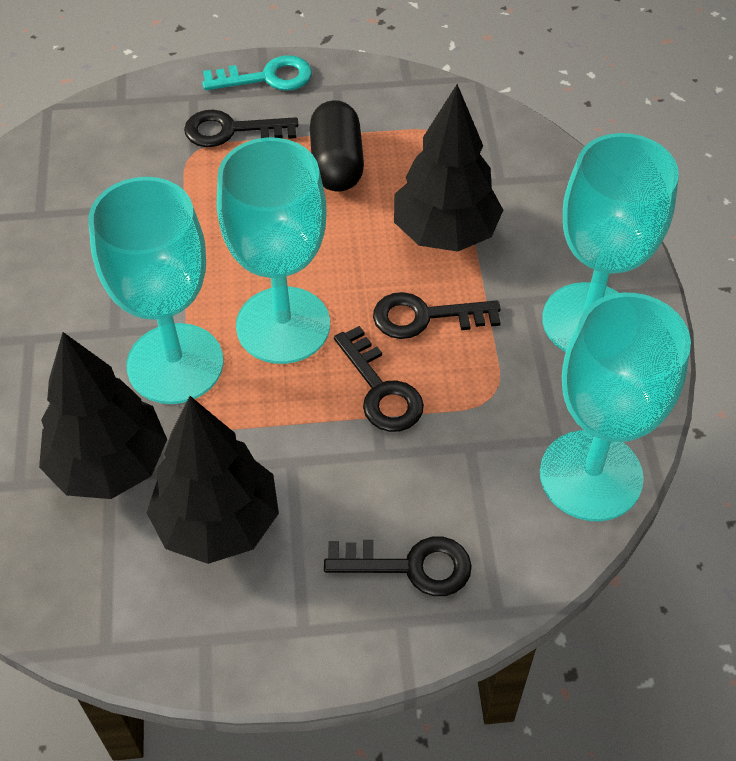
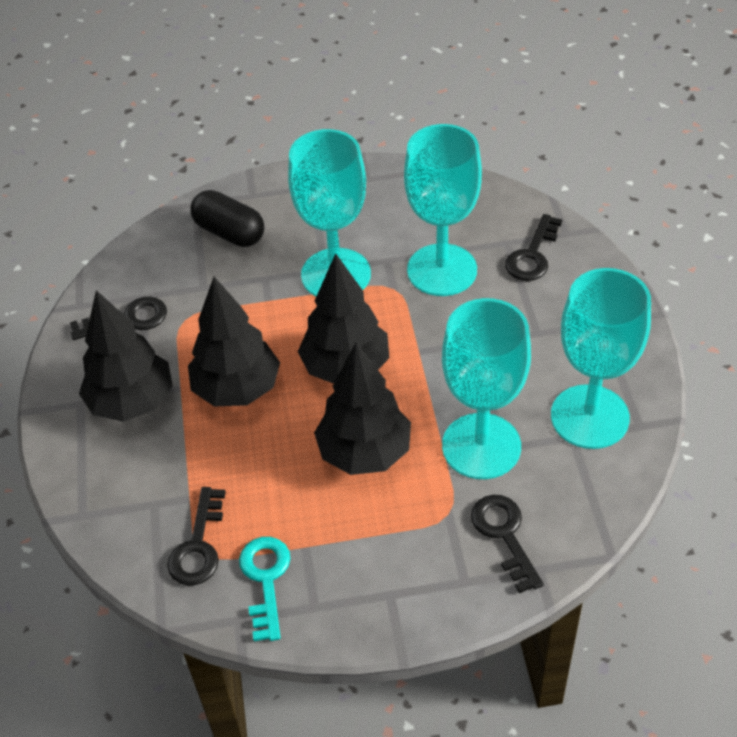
black tree: [39,332,167,499] [147,396,279,564] [394,84,503,252] = 3 -> [79,290,173,422] [188,277,280,406] [298,253,389,384] [314,342,411,475] = 4

